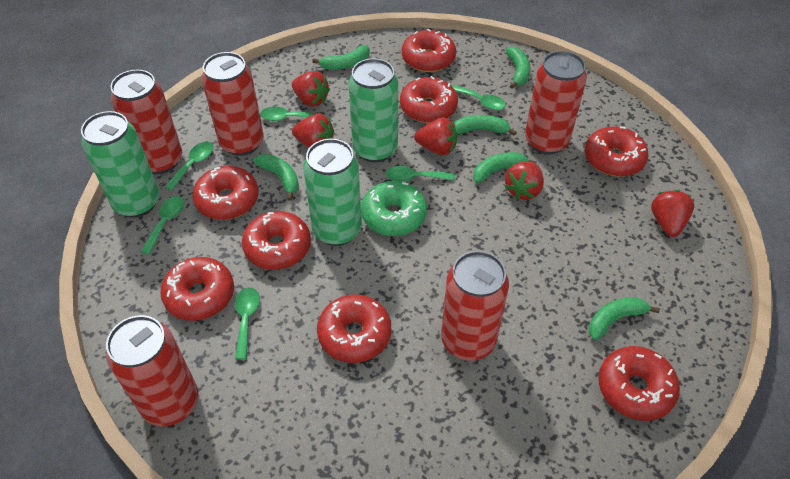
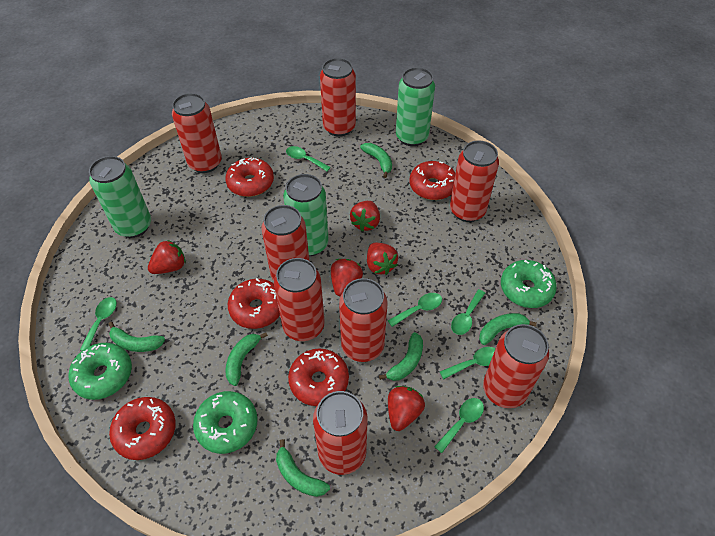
green donut: [361,181,427,236] = 1 -> [69,343,132,400] [193,391,258,454] [501,260,557,308] = 3
red can: [106,315,198,427] [111,70,182,174] [202,52,264,156] [441,251,509,361] [525,51,587,154] = 5 -> [172,93,222,173] [261,205,309,281] [274,258,325,341] [313,391,368,475] [320,58,356,137] [339,278,387,362] [450,140,499,222] [483,324,549,408] = 8
red donut: [160,257,234,321] [193,166,259,220] [242,211,311,270] [317,295,391,363] [400,76,458,123] [402,29,456,72] [585,127,648,177] [598,346,680,421] = 8 -> [109,397,176,460] [225,158,274,197] [228,278,280,329] [288,349,349,406] [410,161,456,200] = 5

